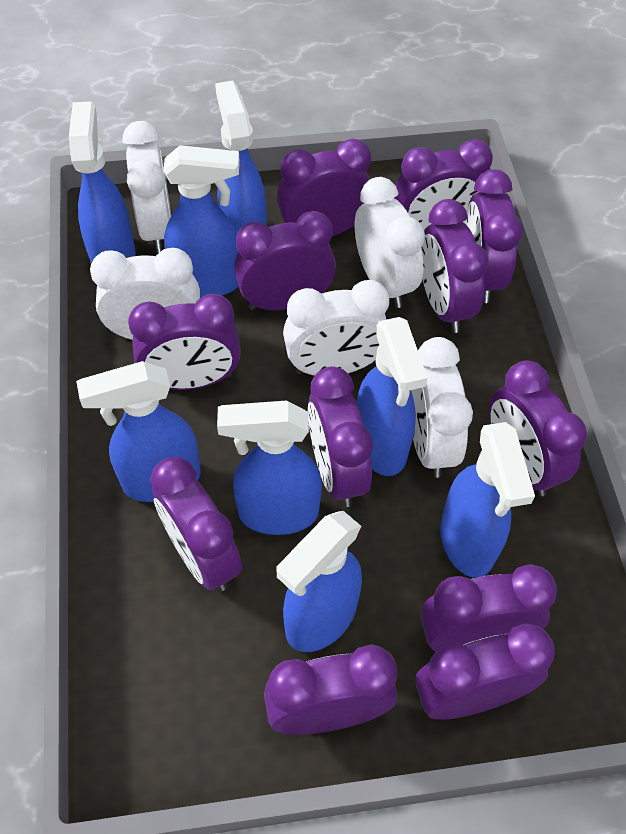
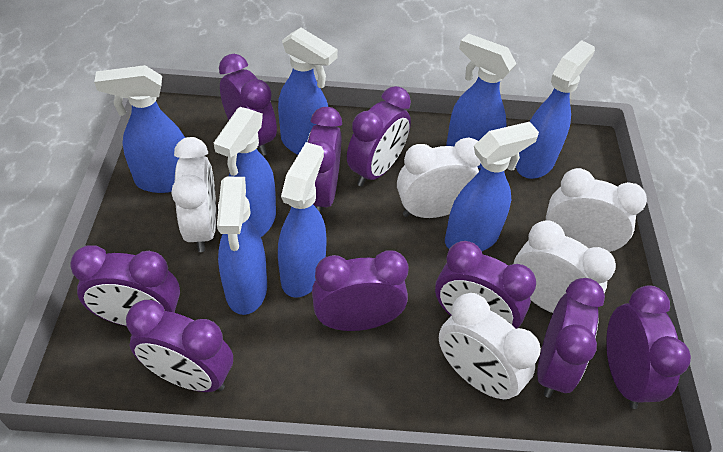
purple clock: [128,294,241,390] [150,457,242,591] [234,211,336,310] [264,644,397,735] [277,139,371,236] [308,366,373,507] [395,139,493,230] [415,623,555,720] [421,199,489,333] [421,564,557,652] [464,169,523,303] [489,360,587,496] = 12 -> [70,245,180,326] [126,300,233,392] [219,54,277,156] [307,107,342,214] [312,250,408,331] [347,86,411,187] [435,241,536,329] [537,278,605,398] [606,285,691,409] = 9

